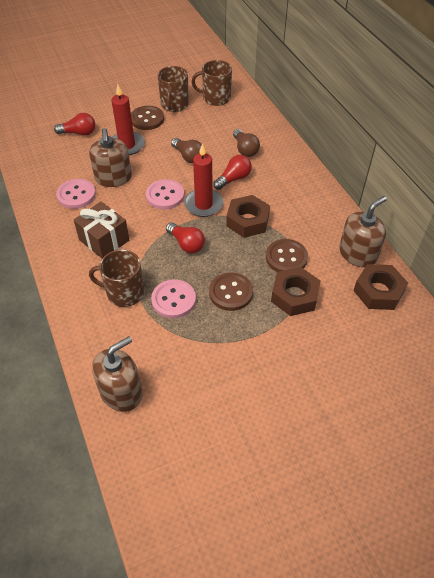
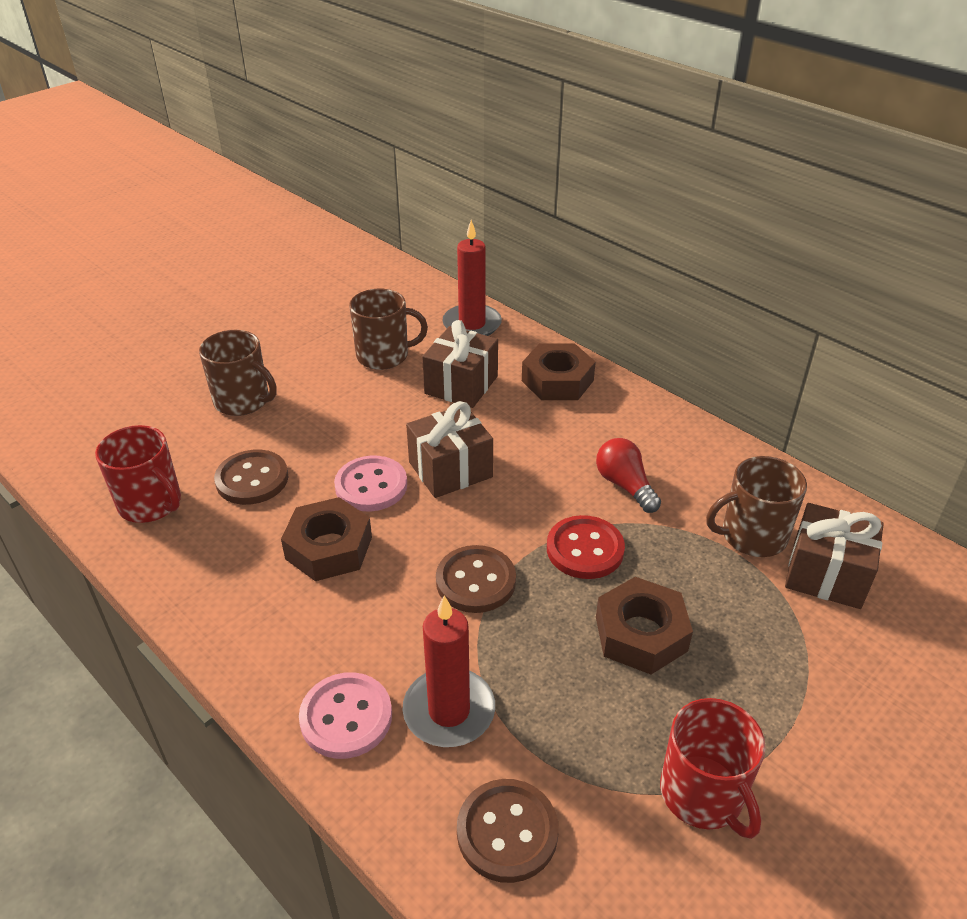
brown gift: [74,202,129,258] = 1 -> [406,401,493,498] [422,320,498,408] [785,503,884,609] = 3
brown light bulb: [171,138,202,163] [233,129,260,157] = 2 -> none = 0
brown soap dispenser: [89,128,132,187] [92,336,142,412] [339,196,387,267] = 3 -> none = 0
pink button: [56,179,96,209] [146,179,184,210] [151,279,196,319] = 3 -> [299,672,392,759] [334,456,407,511] = 2
red button: none = 0 -> [547,515,625,579] = 1
red light bulb: [54,113,95,136] [166,222,205,253] [213,155,252,190] = 3 -> [596,438,661,513] = 1
red mug: none = 0 -> [95,425,181,523] [660,698,766,839] = 2

